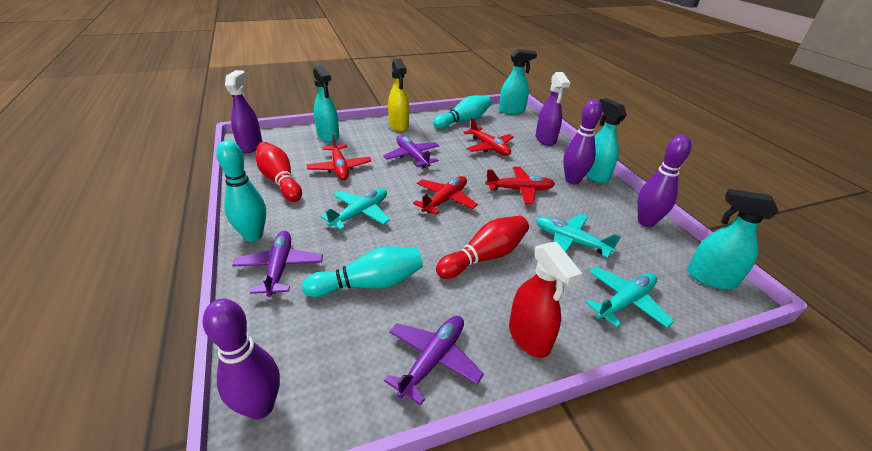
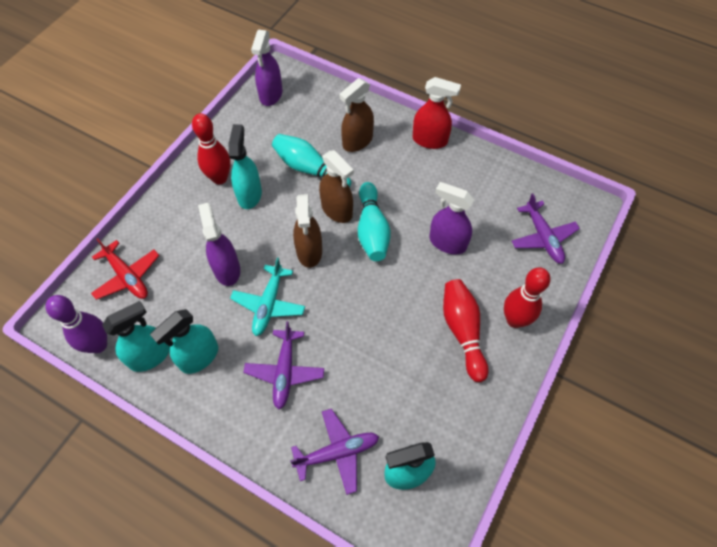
brown spray bottle: none = 0 -> [293,194,322,268] [319,150,354,223] [340,78,374,152] = 3
purple bowling pin: [203,299,280,420] [563,99,602,184] [637,135,692,227] = 3 -> [45,295,107,353] = 1
purple spray bottle: [225,70,262,153] [536,72,570,146] = 2 -> [198,203,240,286] [251,30,282,106] [429,182,474,255] = 3
red bowling pin: [256,142,302,202] [436,216,529,279] = 2 -> [192,113,231,184] [443,279,488,382] [504,267,550,328] = 3
red plane: [307,133,371,180] [413,176,478,215] [463,118,514,156] [485,167,555,204] = 4 -> [91,238,159,300] = 1
turquoise bowling pin: [216,140,266,242] [302,246,423,297] [433,95,491,129] = 3 -> [272,134,351,187] [358,182,391,261] = 2
turquoise plane: [321,188,390,230] [536,214,621,258] [586,267,674,328] = 3 -> [230,257,305,336] = 1
yellow spray bottle: [388,59,409,132] = 1 -> none = 0

